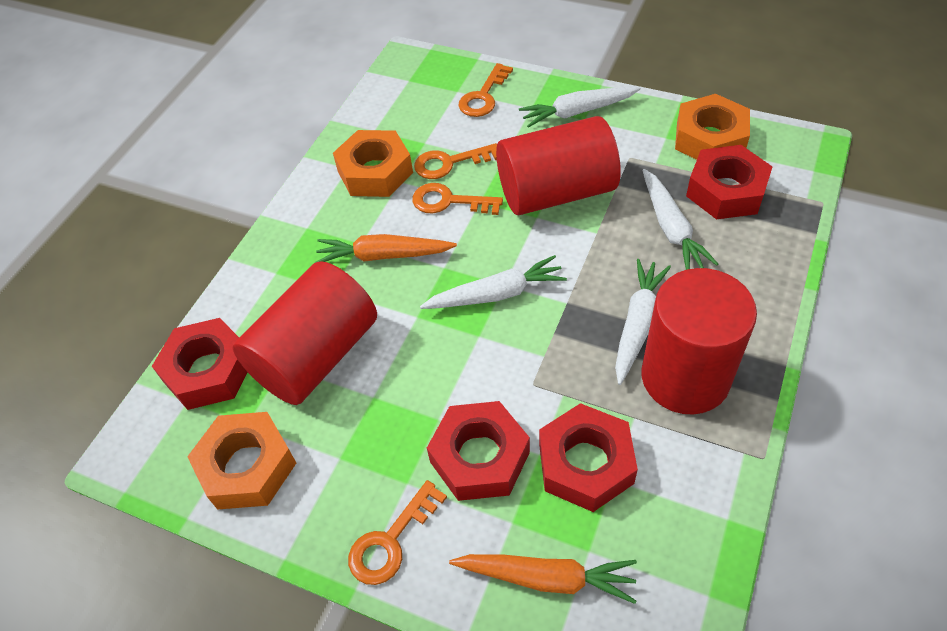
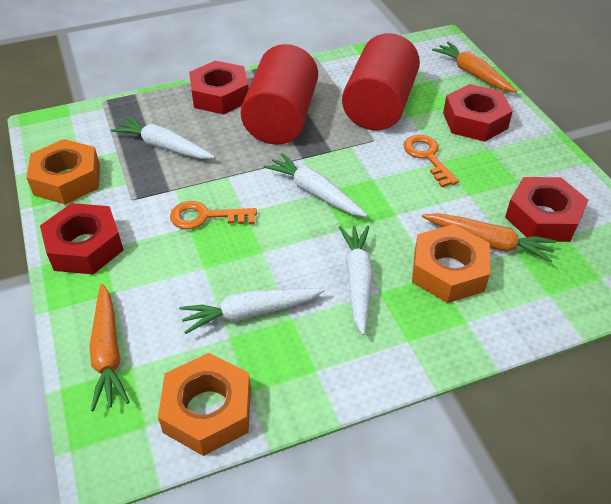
orange carrot: [315,234,457,263] [449,554,637,604] = 2 -> [90,283,129,411] [422,213,556,263] [432,42,517,93] = 3
orange key: [348,480,447,585] [412,183,503,215] [414,143,497,179] [459,63,513,117] = 4 -> [170,201,257,229] [403,135,459,187] = 2
red cylinder: [232,261,377,405] [496,116,621,215] [641,268,757,415] = 3 -> [241,44,318,145] [342,33,420,130] = 2

